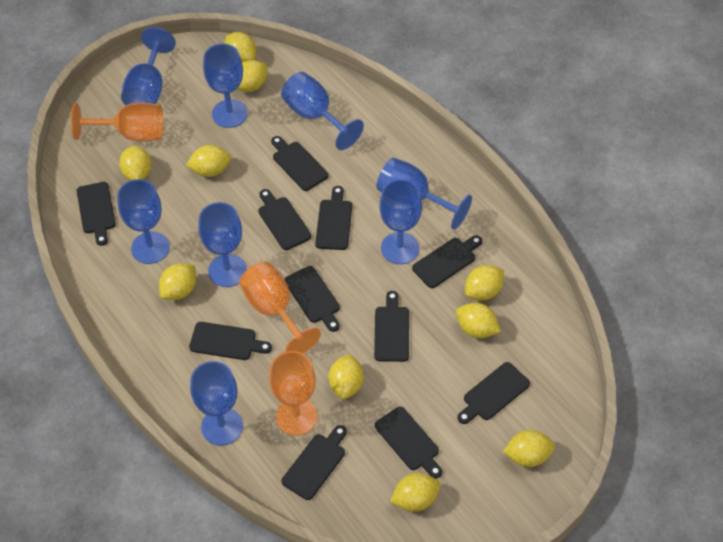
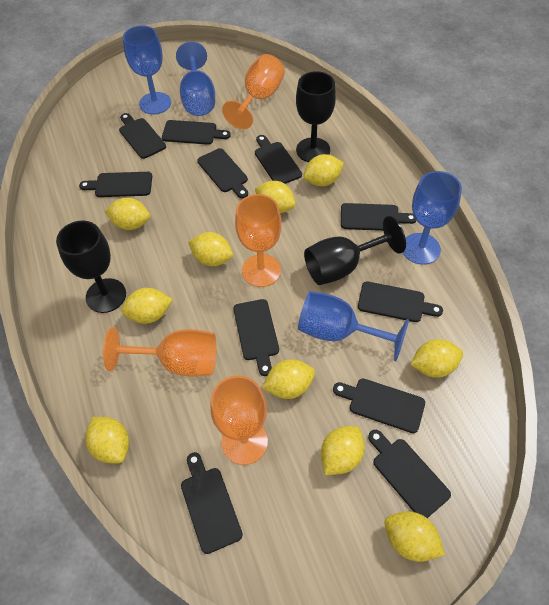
black goblet: none = 0 -> [56,221,126,313] [296,71,336,162] [304,216,406,285] = 3
blue goblet: [117,179,170,264] [121,27,176,105] [190,361,243,446] [198,202,247,287] [203,43,248,128] [281,72,364,150] [377,158,472,230] [380,179,422,264] = 8 -> [123,25,171,114] [176,42,215,116] [298,291,409,361] [403,171,462,265] = 4
orange goblet: [71,103,164,141] [239,262,321,354] [269,351,318,436] = 3 -> [103,327,216,377] [210,375,268,465] [222,54,285,130] [235,194,282,287] = 4

